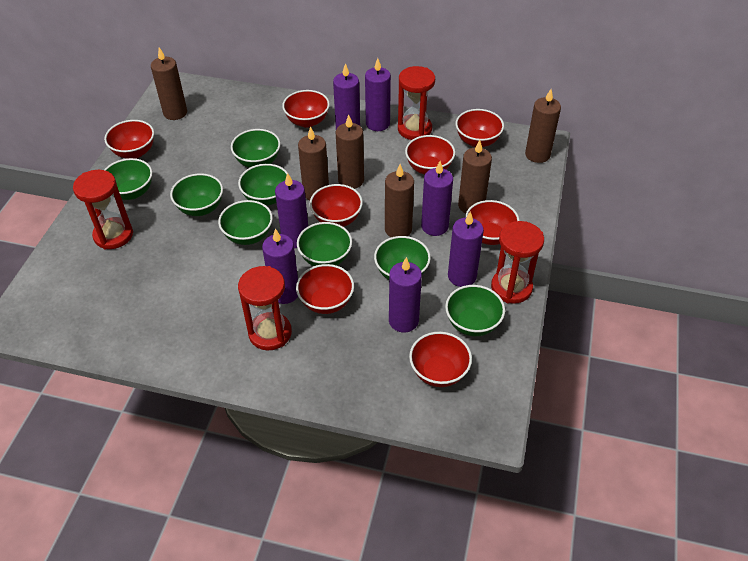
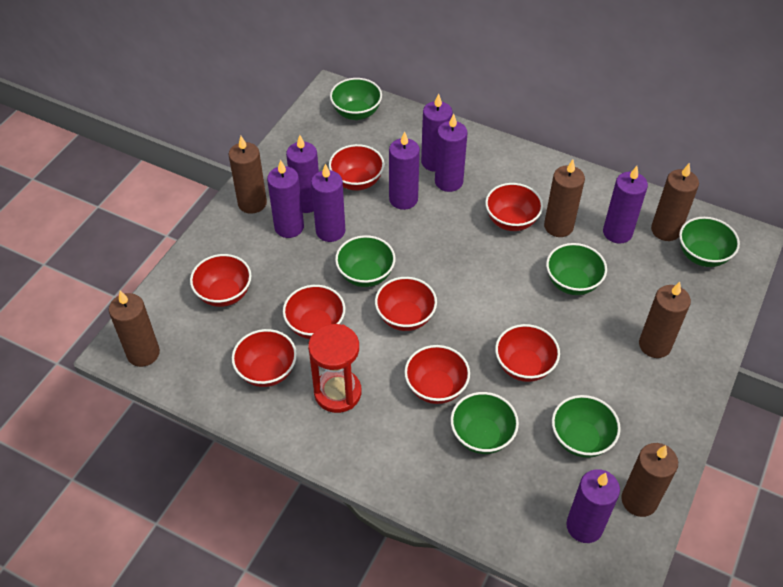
green bowl: [104,158,152,200] [170,173,223,216] [218,200,273,245] [231,129,280,168] [238,164,288,206] [297,222,352,266] [374,236,431,280] [445,285,505,336] = 8 -> [330,78,382,120] [335,235,395,287] [450,392,519,454] [546,243,607,295] [552,395,621,458] [679,217,740,267] = 6
purple candle: [262,228,298,304] [275,173,308,248] [333,63,360,129] [365,58,391,131] [389,257,422,333] [421,161,453,236] [448,212,484,287] = 7 -> [267,160,304,238] [286,135,319,213] [311,164,345,242] [389,131,420,210] [421,93,452,172] [435,113,467,192] [566,469,620,543] [603,166,648,244] = 8
red hourglass: [73,170,133,249] [238,266,292,350] [398,66,435,140] [491,221,544,304] = 4 -> [308,324,361,413] = 1

